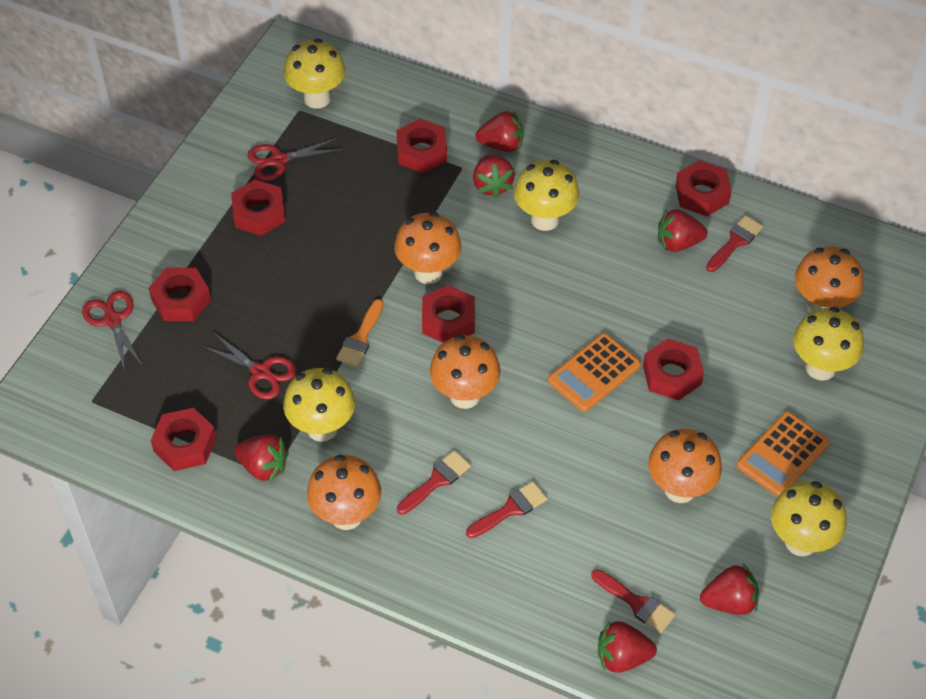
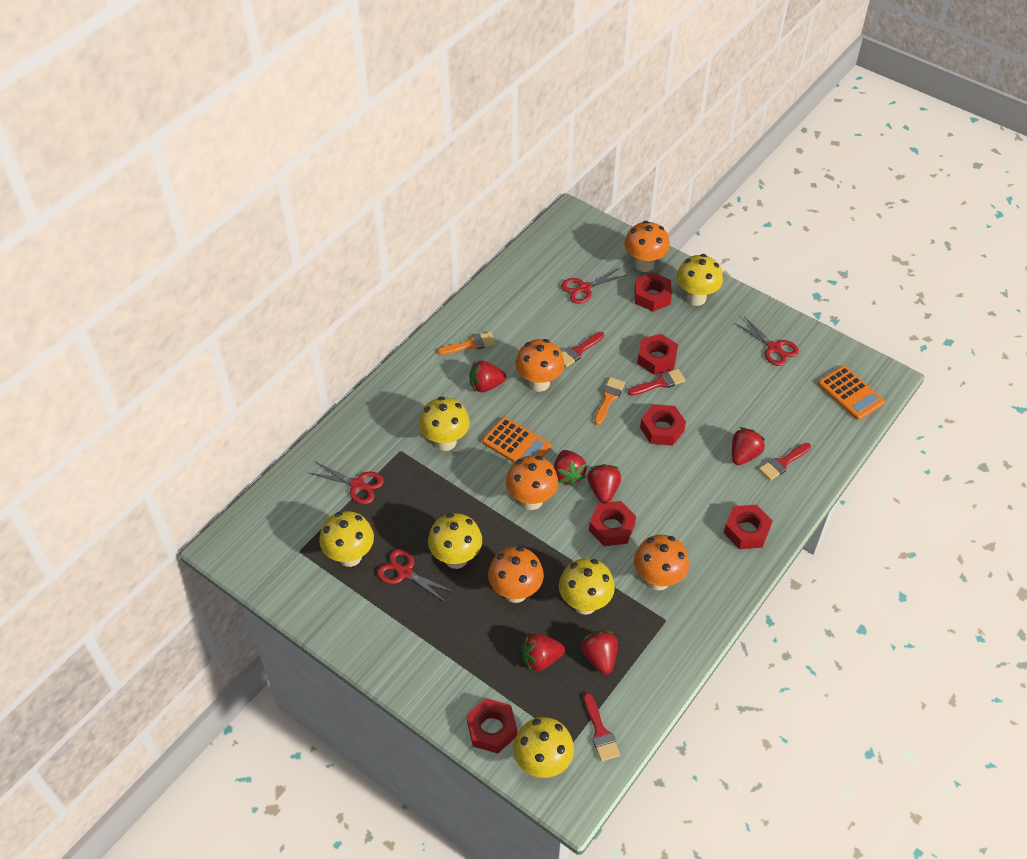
orange brush: [336,299,383,367] = 1 -> [437,332,496,355] [594,377,625,425] = 2
red nut: [149,268,211,321] [151,408,216,471] [231,180,285,236] [396,119,447,173] [422,285,475,343] [643,338,704,401] [675,160,731,216] = 7 -> [467,698,517,753] [589,501,636,546] [634,272,672,312] [637,334,678,375] [640,404,686,446] [724,505,772,549] = 6
red scissors: [82,291,143,372] [201,332,297,399] [247,138,343,181] = 3 -> [310,462,384,504] [377,549,454,603] [561,268,627,304] [735,316,799,366] = 4
yellow mushroom: [283,368,355,442] [284,39,346,109] [514,160,579,231] [771,481,847,557] [793,307,864,381] = 5 -> [319,511,374,567] [419,396,470,451] [428,513,482,569] [513,717,574,778] [559,558,615,615] [676,254,723,306] = 6

